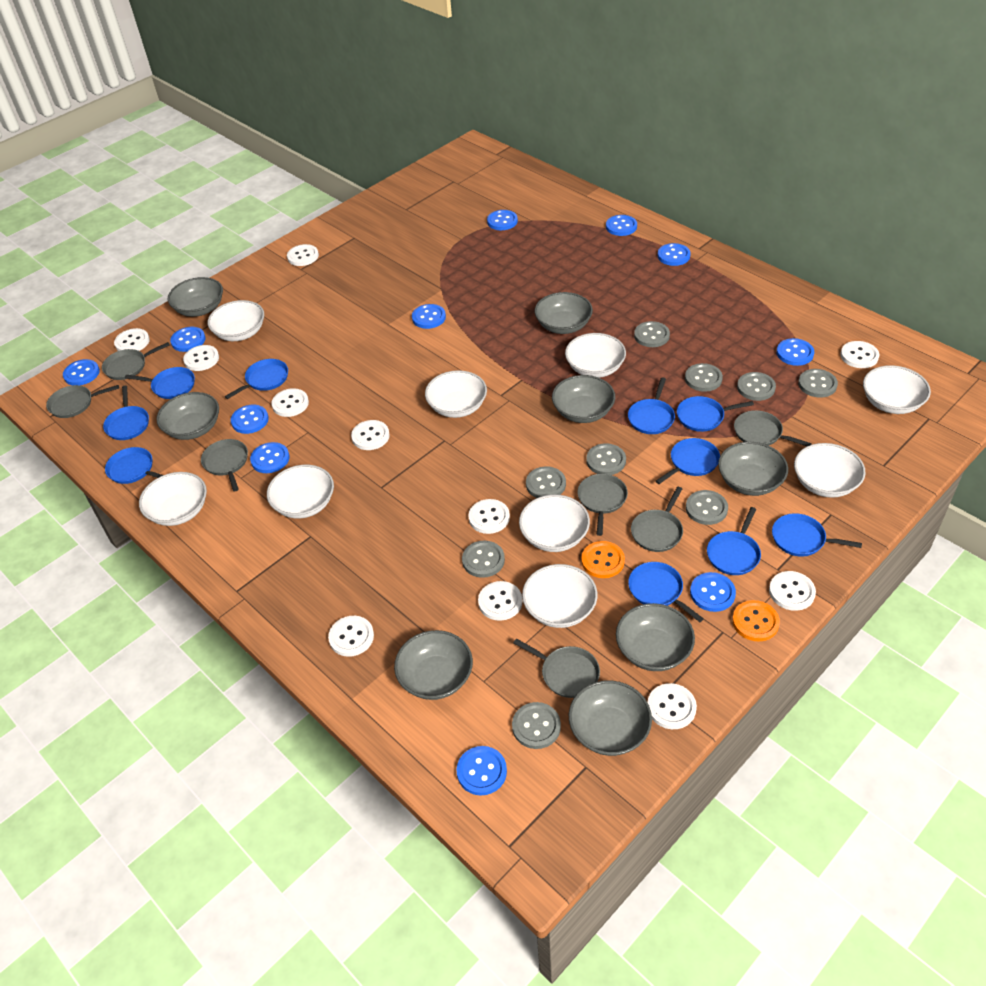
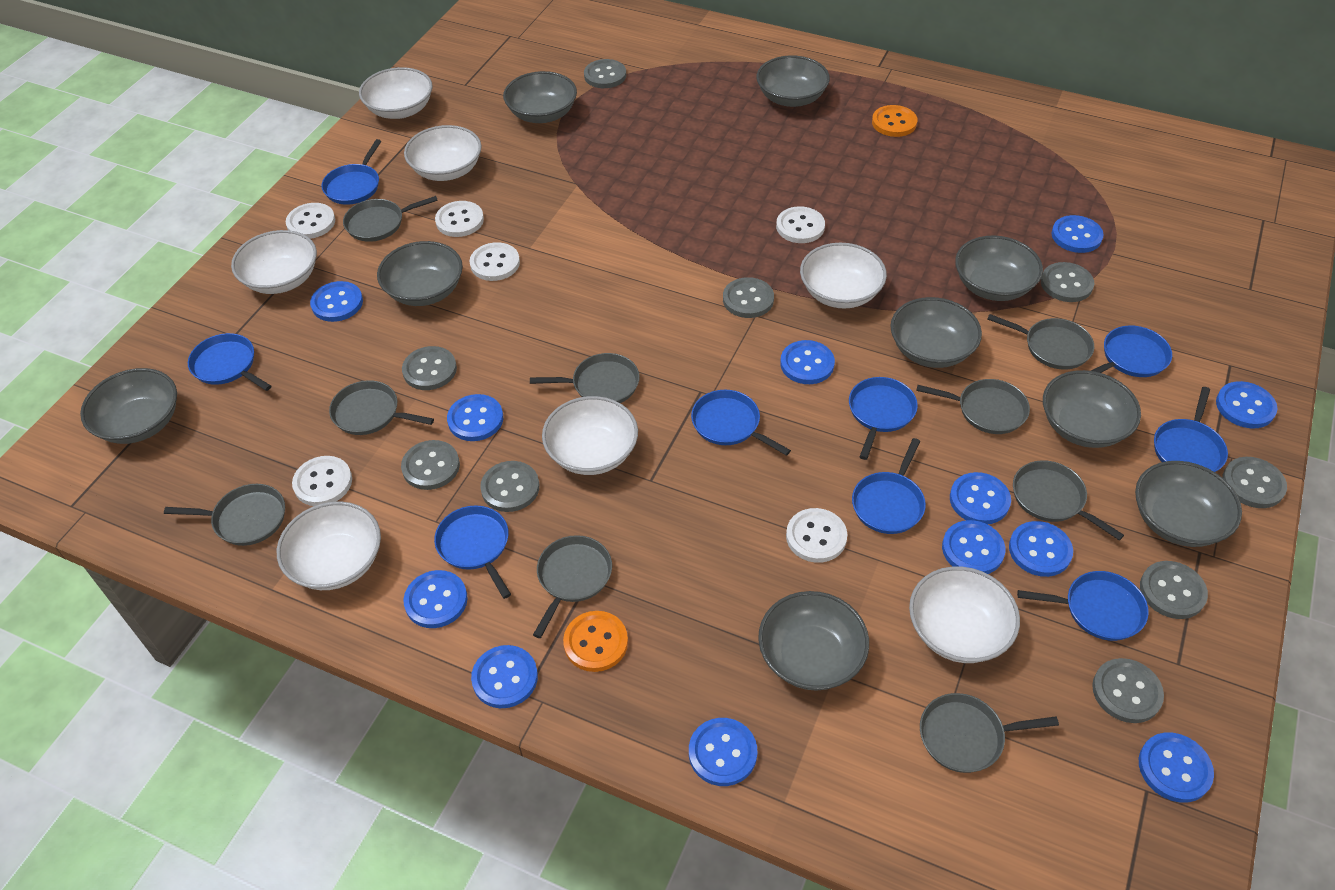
blue button: [63,359,100,385] [170,327,206,352] [231,405,269,434] [250,442,290,473] [412,304,446,329] [457,746,507,795] [487,210,518,230] [606,215,637,236] [658,243,691,266] [690,572,736,612] [776,338,814,366] = 11 -> [310,281,363,322] [404,570,468,628] [447,394,503,441] [471,645,538,708] [689,718,757,786] [780,340,835,384] [942,520,1005,574] [950,472,1011,524] [1009,521,1073,577] [1051,215,1104,253] [1139,732,1214,803] [1216,381,1277,428] = 12
blue pan: [103,386,149,440] [105,447,163,484] [125,367,195,399] [225,359,288,399] [628,377,675,434] [628,562,704,622] [656,438,720,484] [677,396,754,432] [707,507,761,575] [772,513,862,556] = 10 -> [188,333,271,391] [321,139,381,205] [434,506,511,599] [691,390,791,456] [849,377,918,460] [852,438,926,534] [1017,571,1149,641] [1091,326,1172,377] [1154,387,1228,472] = 9
grey bowl: [156,392,219,440] [168,277,223,317] [394,630,473,700] [535,292,593,334] [552,375,615,423] [569,680,652,756] [616,603,695,671] [718,442,788,496] = 8 -> [80,368,177,444] [377,241,463,306] [503,71,577,123] [756,55,830,107] [758,591,869,691] [890,297,982,368] [955,235,1043,301] [1043,370,1141,448] [1135,461,1242,547] = 9
grey pan: [46,385,119,418] [102,342,170,380] [201,439,248,491] [513,638,600,698] [577,474,628,536] [631,487,683,552] [734,410,812,446] = 7 -> [164,484,285,546] [329,380,434,435] [343,196,438,242] [530,353,640,403] [533,535,612,638] [916,379,1030,434] [920,693,1059,773] [987,314,1094,369] [1013,460,1124,541] = 9
white bowl: [139,472,207,526] [208,300,264,341] [267,465,334,519] [425,370,487,418] [519,495,590,552] [522,564,597,628] [565,333,626,378] [794,443,866,498] [863,365,931,414] = 9 -> [231,230,317,294] [277,501,381,590] [359,67,432,119] [404,125,481,181] [542,396,638,475] [800,243,887,308] [909,566,1020,663] = 7
white button: [114,328,150,351] [183,345,219,371] [271,388,309,417] [287,244,319,266] [328,616,374,657] [351,420,390,450] [468,499,510,534] [478,581,522,621] [647,683,697,729] [769,571,816,611] [840,341,879,368] = 11 -> [286,203,335,239] [292,456,352,506] [435,201,484,237] [470,242,520,281] [776,206,825,243] [786,508,847,563] = 6

